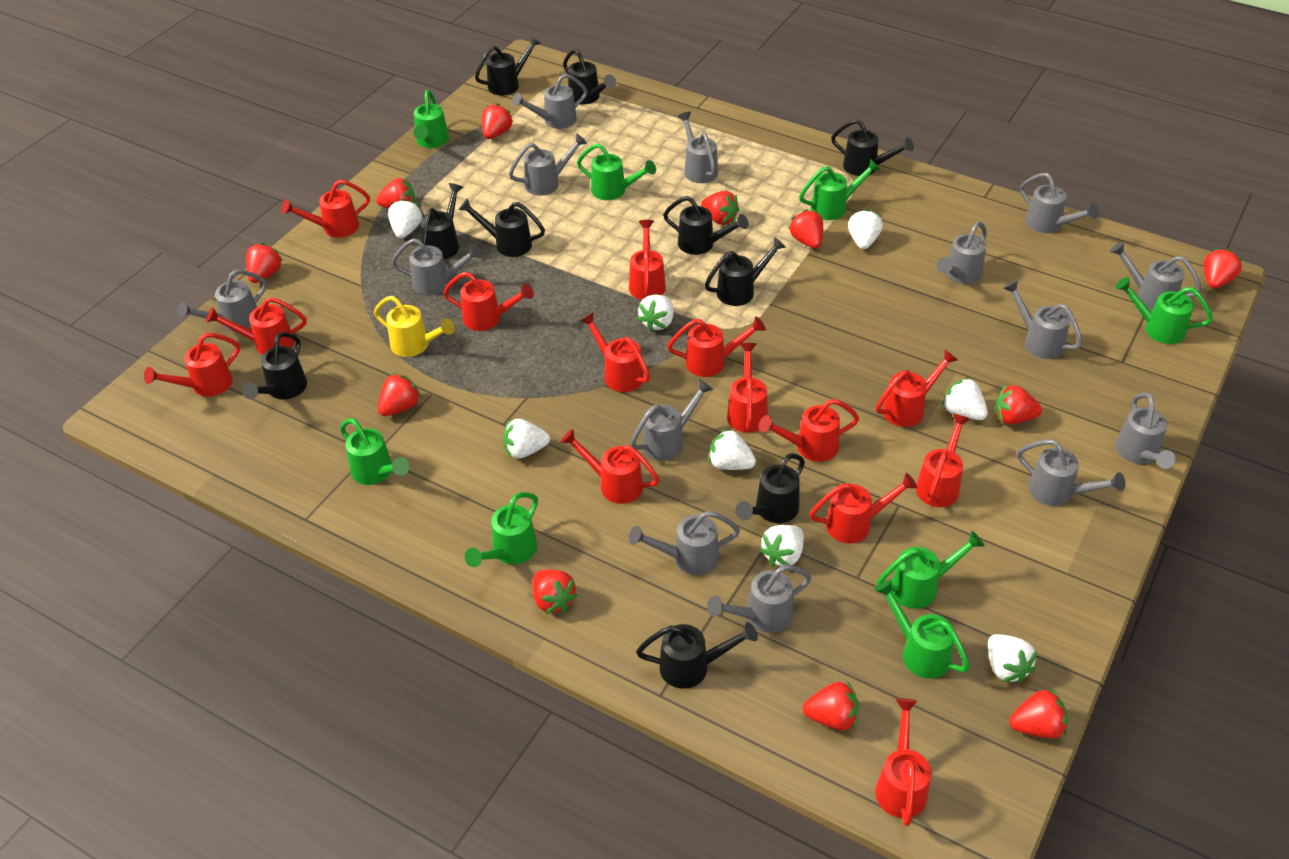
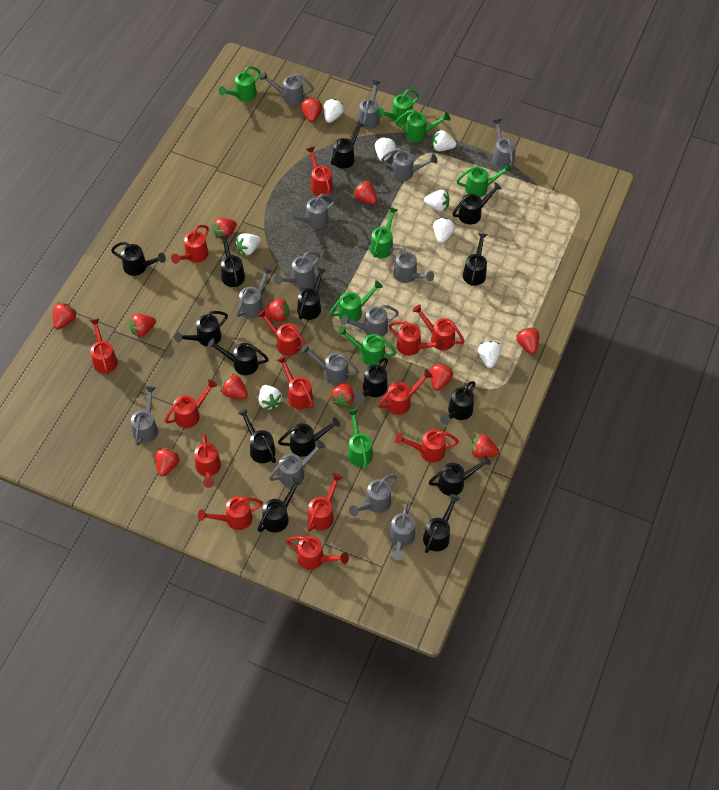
black watering can: [242,332,307,400] [421,183,463,259] [458,198,545,257] [475,36,541,95] [563,49,616,105] [636,622,758,689] [663,196,749,255] [705,237,786,306] [735,453,805,523] [831,119,914,176] = 10 -> [111,242,166,276] [174,311,228,346] [208,338,269,375] [219,234,245,287] [238,409,276,463] [257,478,303,533] [278,417,340,457] [297,267,326,320] [331,121,364,169] [354,358,388,403] [423,494,460,553] [429,455,491,496] [440,381,476,425] [453,182,502,225] [463,233,487,286] = 15
red strawberry: [246,243,283,283] [376,178,415,209] [378,373,421,416] [482,103,513,139] [533,570,578,614] [701,191,739,225] [789,209,823,249] [802,681,859,730] [995,385,1042,424] [1009,688,1068,738] [1204,249,1243,289] = 11 -> [53,302,77,329] [129,314,156,337] [155,448,179,476] [212,218,237,240] [220,373,248,399] [264,299,289,322] [301,98,322,122] [331,382,354,408] [353,180,377,204] [430,363,453,391] [471,433,499,458] [516,327,539,354] = 12
yellow watering can: [374,296,455,357] = 1 -> none = 0

